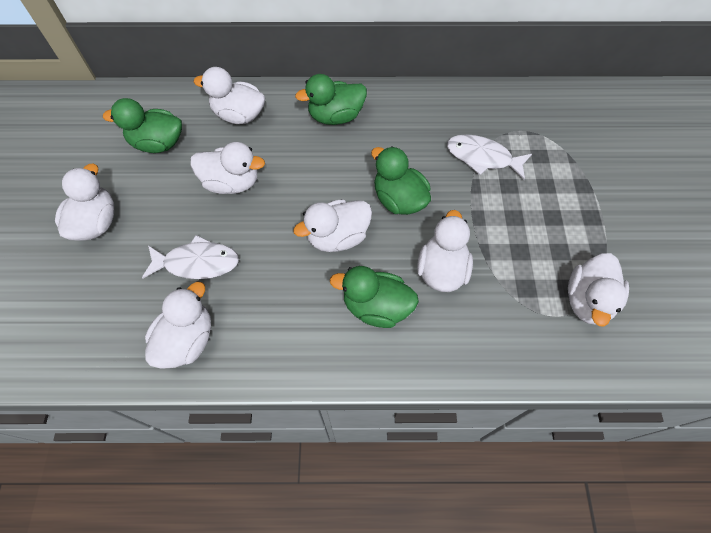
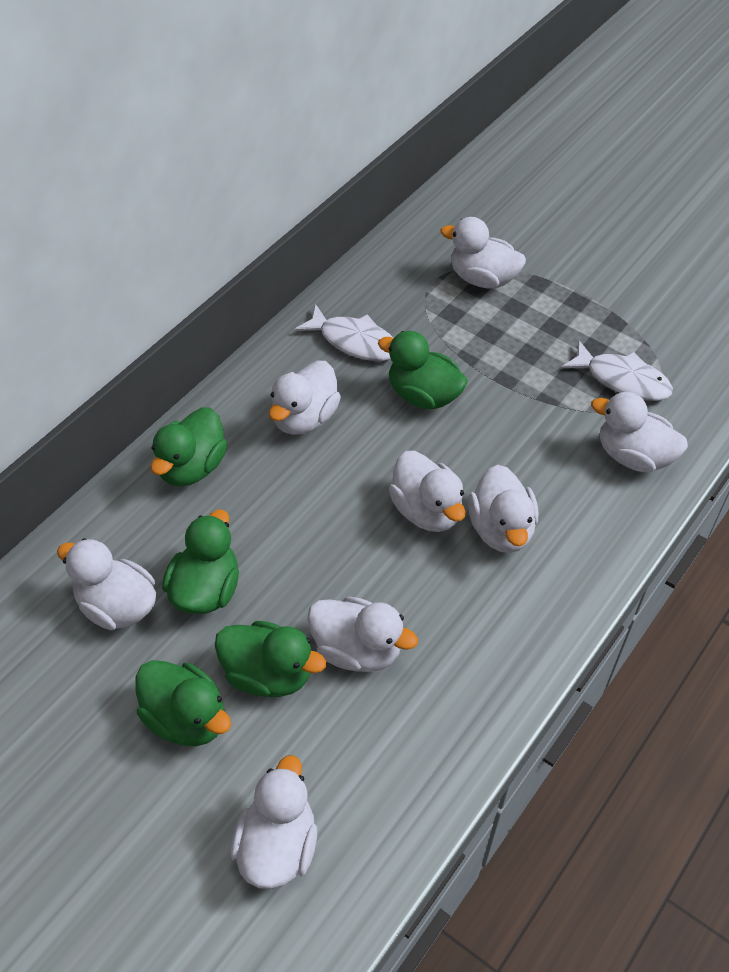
green duck: [103,98,182,153] [295,74,367,125] [330,266,419,328] [371,146,431,215] = 4 -> [136,660,231,746] [150,407,228,486] [162,510,239,614] [215,621,326,697] [378,331,468,409] = 5
white duck: [55,163,114,241] [145,282,211,369] [190,142,265,194] [194,67,265,124] [293,199,372,252] [417,210,473,292] [568,253,629,326] = 7 -> [57,538,156,630] [230,755,317,889] [269,361,341,435] [307,597,418,672] [389,451,466,532] [440,217,526,289] [468,465,538,553] [591,392,688,472] = 8

